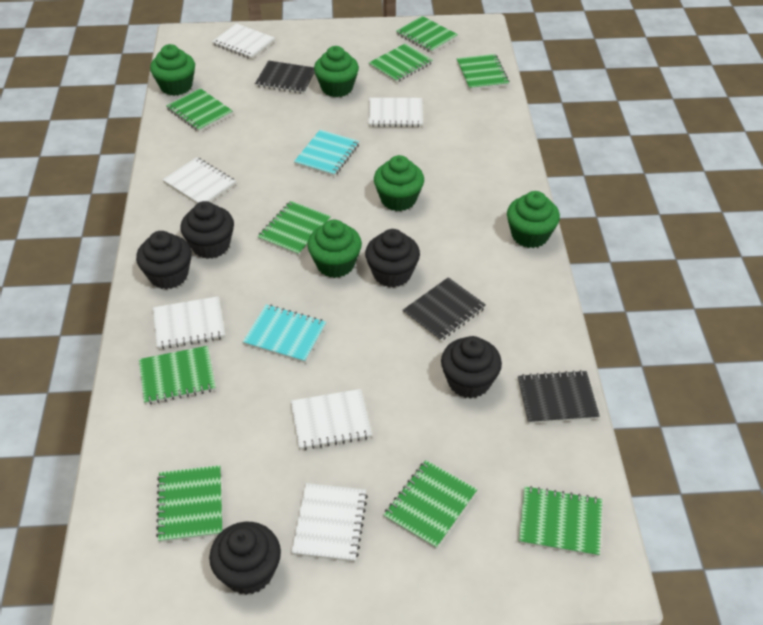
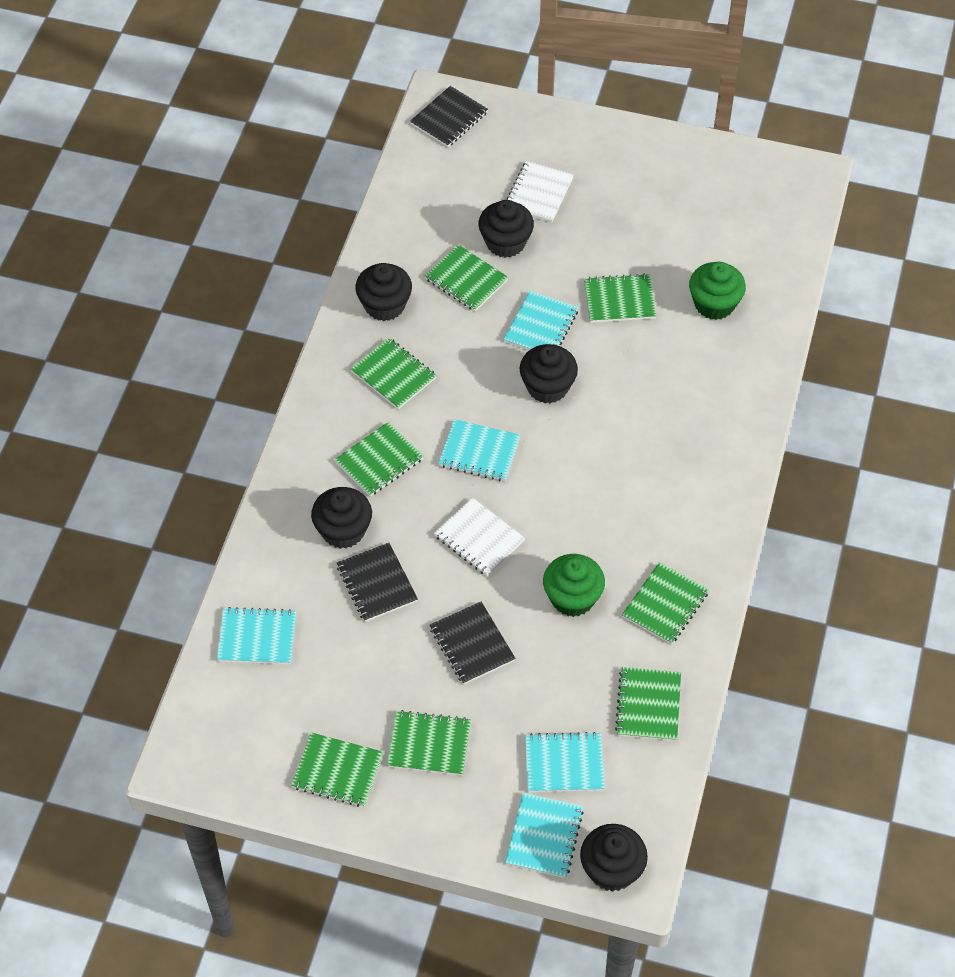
green cupcake: [150,44,195,96] [307,220,362,278] [314,46,359,97] [374,155,424,211] [507,191,560,248] = 5 -> [543,554,605,617] [689,262,746,320] = 2
green notebook: [139,346,216,405] [156,465,222,543] [166,88,233,132] [257,201,331,256] [369,44,433,83] [384,460,478,549] [396,16,458,53] [457,54,509,90] [518,486,602,557] = 9 -> [291,732,383,807] [335,422,424,496] [350,338,436,409] [387,710,471,776] [425,245,509,311] [584,274,656,323] [615,667,681,741] [622,562,709,644] = 8
turquoise notebook: [243,304,326,363] [294,130,359,176] = 2 -> [217,607,296,664] [438,419,520,481] [504,291,578,350] [505,793,584,878] [525,732,605,792] = 5
white notebook: [153,296,225,349] [162,157,236,204] [212,23,275,59] [291,389,372,450] [291,483,368,562] [368,98,423,127] = 6 -> [434,498,525,576] [507,161,574,223] = 2

